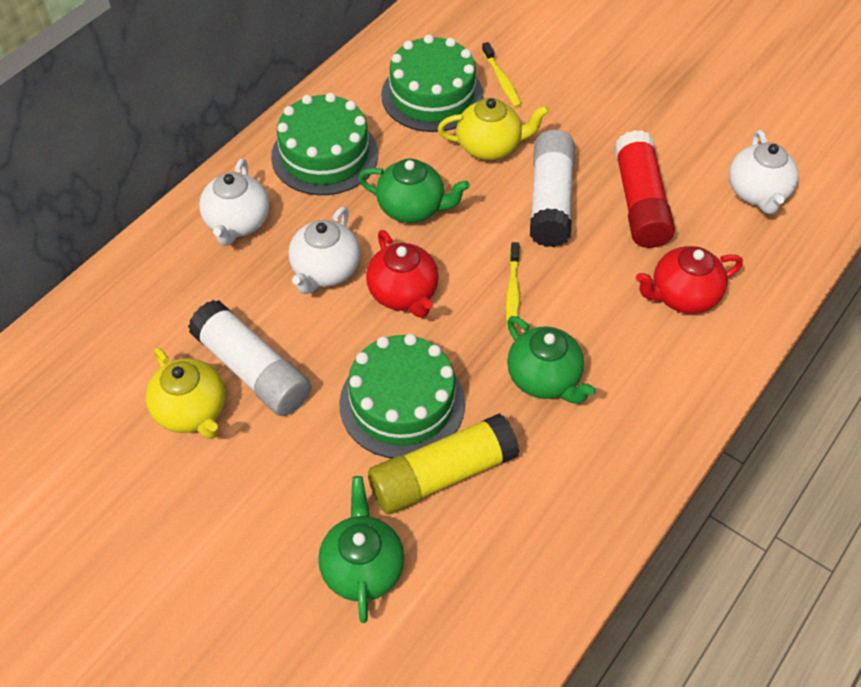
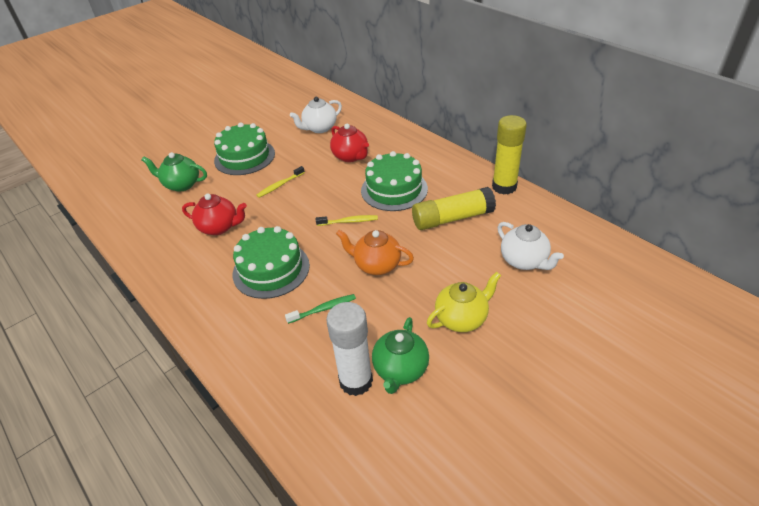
green teapot: [318,476,404,623] [358,159,470,223] [507,316,596,404] = 3 -> [142,152,207,192] [372,317,429,394] = 2
green toothbrush: none = 0 -> [285,294,356,324] = 1
orange teapot: none = 0 -> [336,230,414,275] = 1
red glue stick: [614,130,675,248] = 1 -> none = 0
white glue stick: [188,300,311,416] [530,130,575,247] = 2 -> [326,302,373,396] = 1
white teapot: [199,159,269,246] [289,207,360,294] [729,130,799,214] = 3 -> [290,97,342,133] [497,222,564,270] = 2
yellow glue stick: [368,413,519,514] = 1 -> [412,187,496,230] [492,115,527,195] = 2
yellow teapot: [146,347,225,439] [438,98,549,160] = 2 -> [427,272,501,332] = 1

